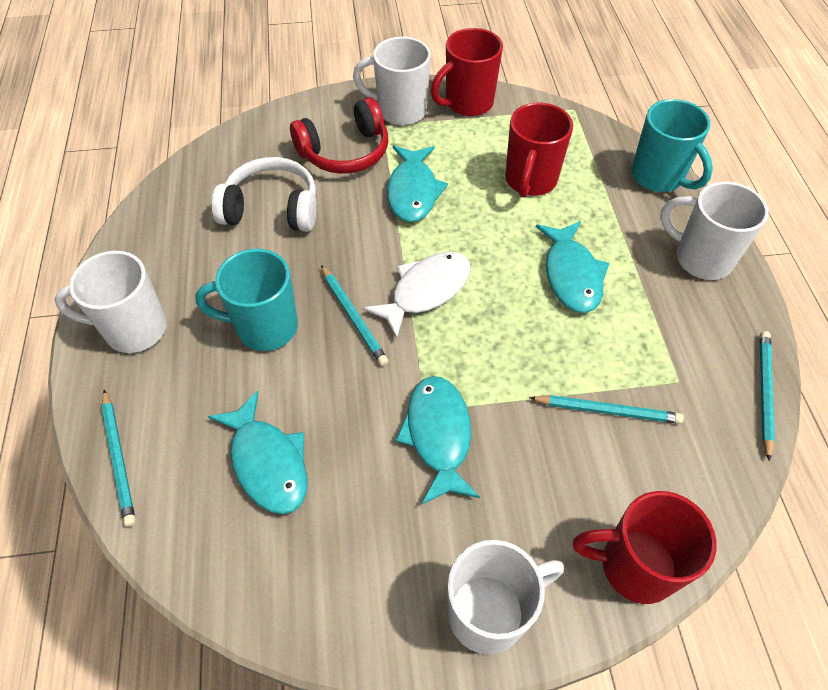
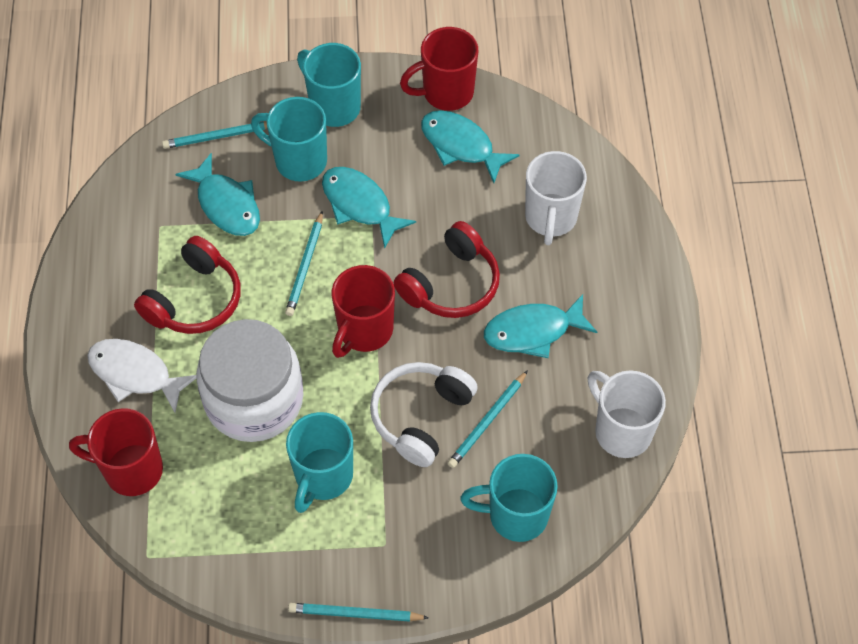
red headphones: [290,97,388,174] = 1 -> [134,236,241,334] [394,221,500,318] = 2
turquoise mug: [195,249,298,351] [631,99,713,192] = 2 -> [251,97,327,182] [286,412,353,513] [297,43,361,127] [460,454,558,542] = 4
white jar: none = 0 -> [196,319,304,442] = 1
white mug: [54,251,167,353] [353,37,431,125] [447,540,564,655] [660,182,769,280] = 4 -> [525,151,587,245] [588,370,666,458] = 2

